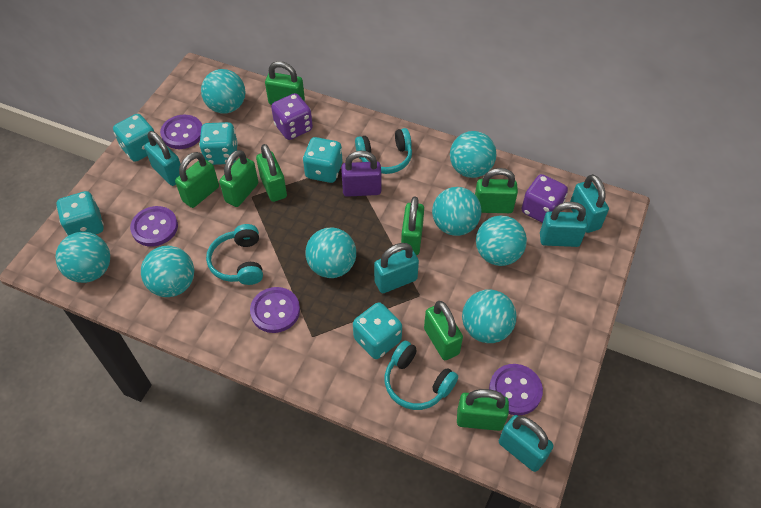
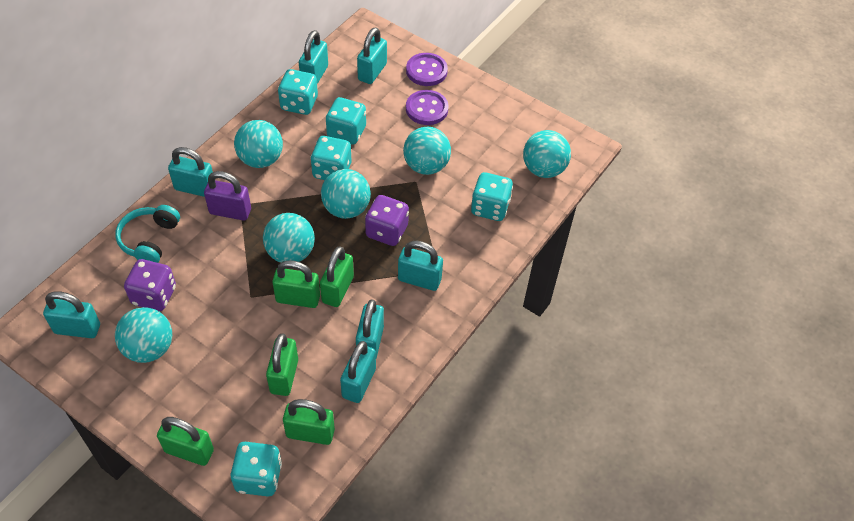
green padlock: [175,152,219,208] [219,150,258,207] [256,144,287,202] [265,61,305,105] [401,196,424,255] [424,301,463,360] [457,389,509,431] [475,168,518,213] = 8 -> [157,417,214,466] [266,333,298,396] [272,260,320,308] [283,399,335,445] [320,246,354,307] = 5
purple button: [130,206,178,247] [160,115,202,149] [250,287,300,333] [489,364,543,415] = 4 -> [406,53,448,86] [406,90,449,125] = 2
turquoise ball: [55,232,110,283] [141,246,194,297] [201,69,245,114] [305,227,356,278] [432,187,481,236] [450,131,496,178] [462,289,516,343] [476,215,527,266] = 8 -> [115,307,172,363] [234,120,283,168] [263,213,315,263] [321,169,371,219] [403,127,451,175] [523,130,571,178] = 6
turquoise headphones: [206,224,263,285] [355,128,412,174] [385,341,458,410] = 3 -> [115,205,180,263] = 1
turquoise padlock: [144,131,180,186] [374,243,419,293] [499,415,554,472] [540,202,588,247] [570,174,609,233] = 5 -> [43,291,100,338] [168,147,213,197] [299,30,328,84] [340,341,376,403] [356,300,384,358] [357,27,387,84] [398,240,443,291] = 7

